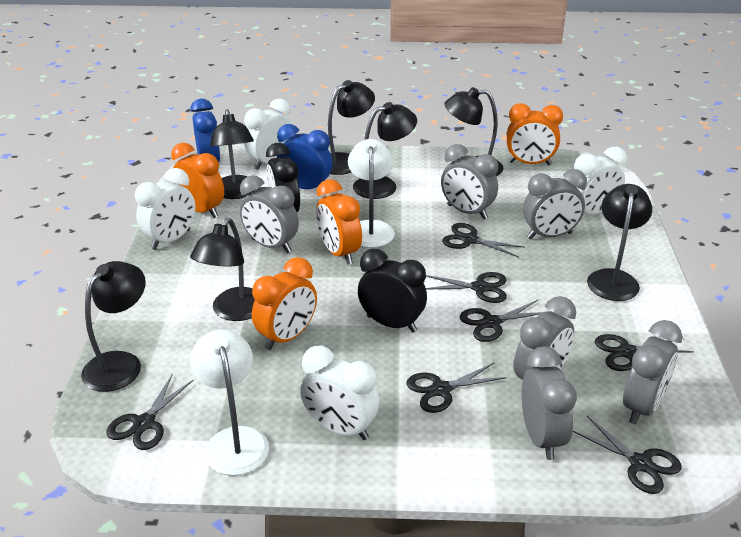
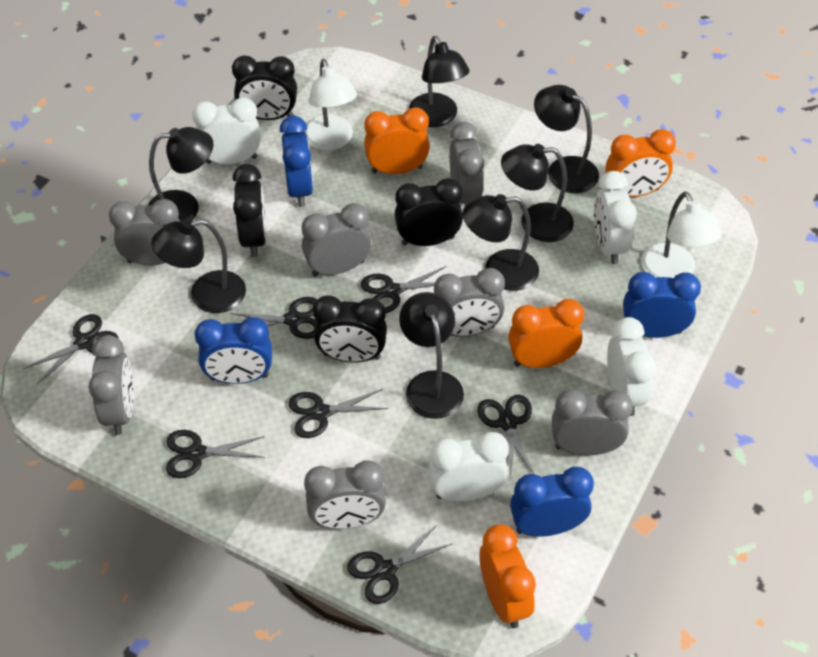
black clock: [266,143,300,212] [358,249,427,332] = 2 -> [232,55,297,120] [233,164,267,257] [313,295,387,362] [394,178,463,246] = 4
blue clock: [190,98,221,162] [277,124,332,189] = 2 -> [194,317,272,384] [280,116,313,207] [510,467,594,537] [623,272,701,338] = 4
grey clock: [240,175,299,253] [441,144,498,219] [513,296,576,380] [521,346,577,460] [523,169,587,239] [623,320,683,424] = 6 -> [89,335,134,435] [109,199,180,265] [301,203,371,277] [304,461,386,529] [434,268,505,337] [449,122,484,206] [552,389,633,455] = 7

